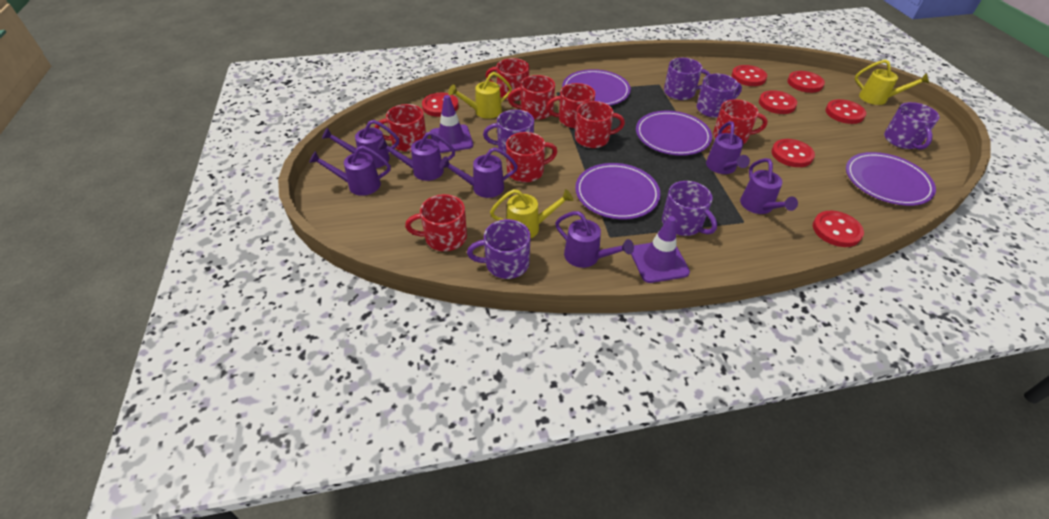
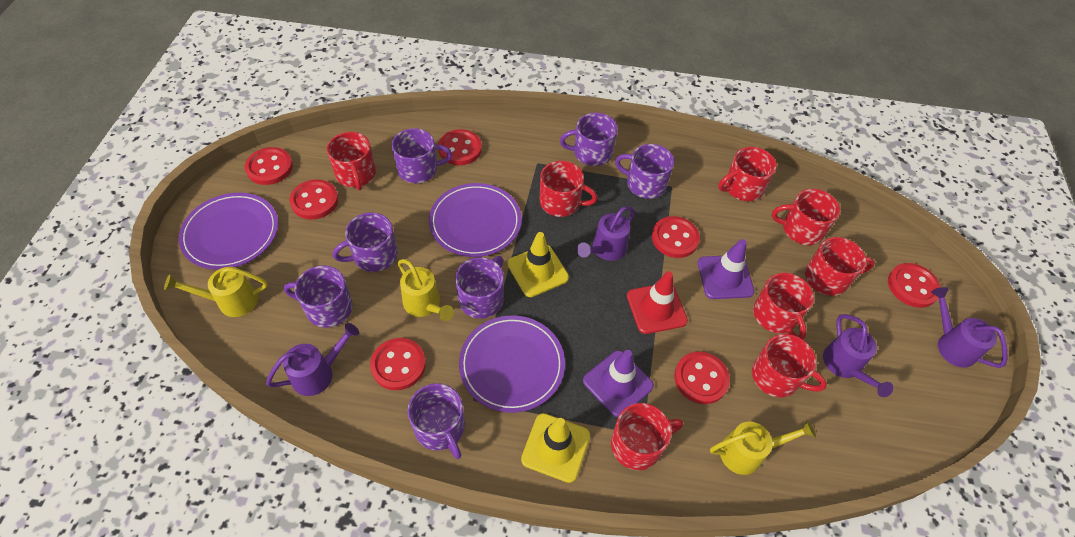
purple mug: [467,219,531,279] [483,110,534,153] [662,181,717,236] [664,58,710,100] [697,74,742,118] [884,102,939,150] = 6 -> [284,265,353,328] [333,212,398,272] [392,128,452,183] [407,383,465,459] [455,256,504,319] [560,113,618,166] [615,144,674,199] = 7
purple plate: [562,69,631,106] [575,163,661,219] [636,111,712,156] [846,152,936,206] = 4 -> [179,193,278,270] [429,183,521,257] [459,315,565,413] = 3
purple watering can: [309,146,391,196] [322,120,399,168] [378,131,455,181] [440,147,518,198] [555,211,634,268] [706,121,750,174] [740,158,798,214] = 7 -> [266,323,359,396] [577,206,635,261] [823,314,893,397] [931,287,1007,368] = 4
red traffic cone: none = 0 -> [627,271,688,334] = 1
yellow traffic cone: none = 0 -> [507,232,569,297] [521,413,590,483] = 2

